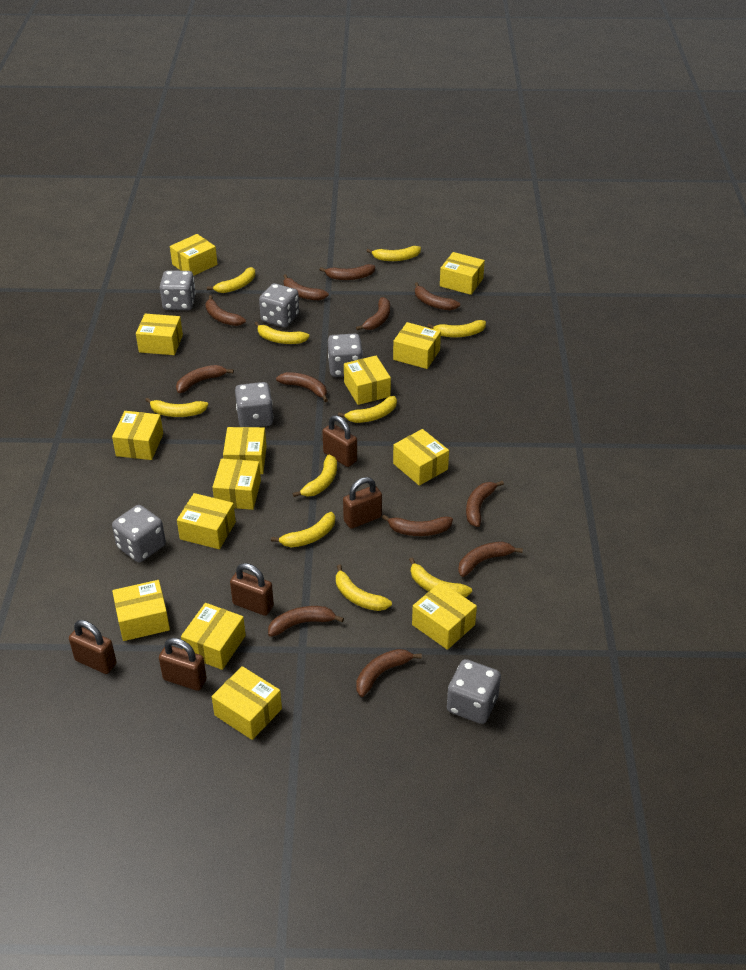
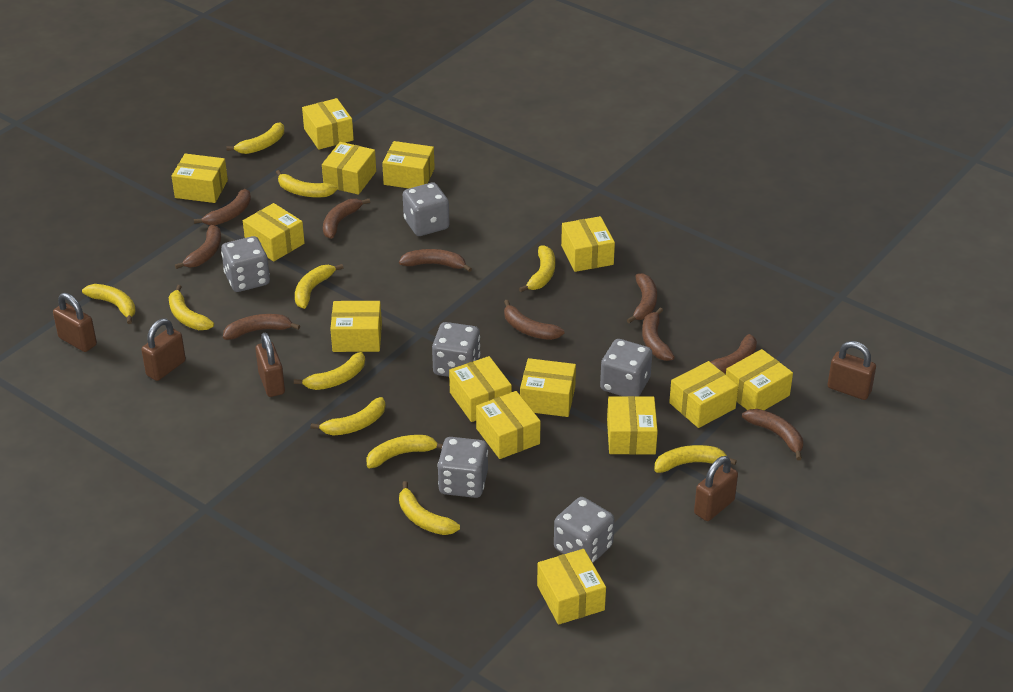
brown banana: [176,365,234,393] [205,295,246,326] [268,606,344,637] [276,372,328,402] [283,274,329,300] [319,264,375,280] [356,297,390,331] [356,649,422,697] [382,515,453,536] [415,282,460,310] [458,542,523,577] [466,481,504,527] = 12 -> [175,225,221,269] [194,189,251,225] [223,314,300,340] [323,199,370,239] [399,249,472,272] [504,300,564,340] [627,273,657,323] [642,308,675,361] [696,334,757,373] [742,409,803,460] = 10
yellow banana: [145,397,208,417] [207,267,255,293] [255,322,310,344] [271,512,335,547] [293,454,337,497] [336,564,392,611] [338,396,397,423] [367,246,421,261] [409,557,472,597] [427,320,486,337] = 10 -> [82,284,136,324] [168,285,214,330] [226,123,284,154] [276,170,337,197] [294,352,365,390] [295,264,344,309] [311,397,386,436] [366,435,443,468] [399,481,460,535] [519,245,555,292] [654,445,737,473] = 11

